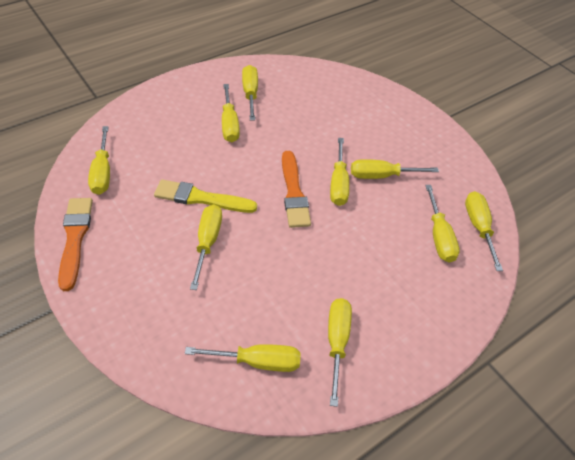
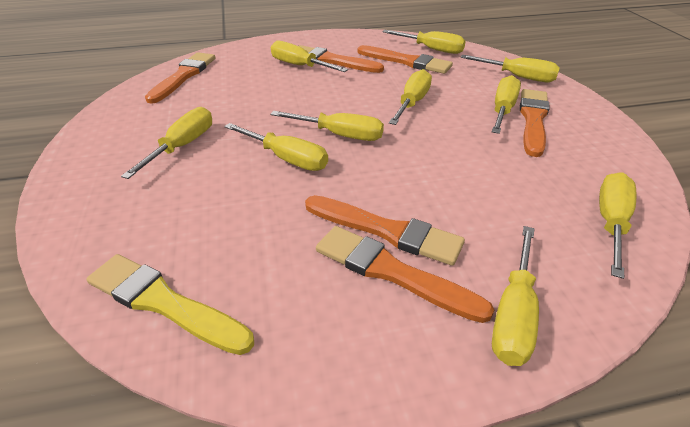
orange brush: [58,198,93,291] [282,151,311,228] = 2 -> [145,52,215,104] [299,45,384,73] [305,195,465,266] [316,226,494,323] [357,45,453,74] [520,89,550,157] = 6

